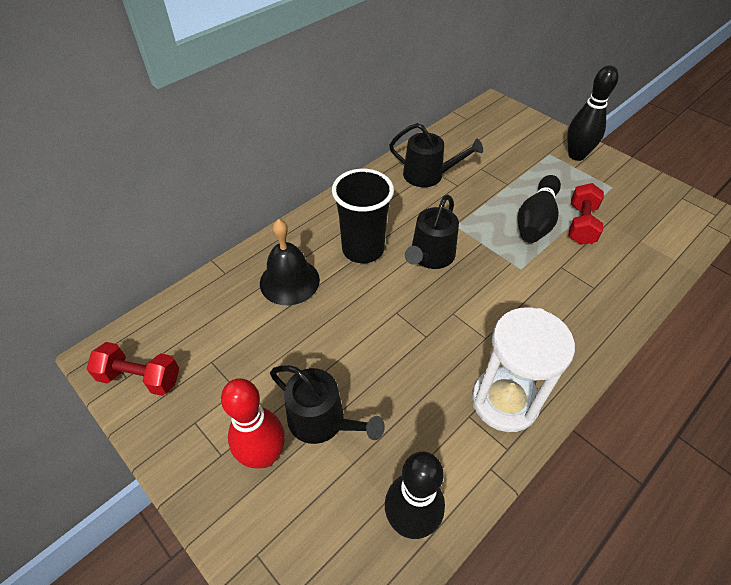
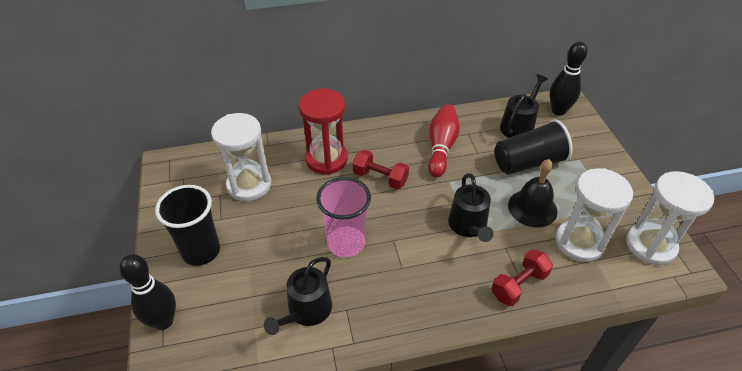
black bowling pin: [385,451,445,539] [517,175,561,243] [567,65,619,161] = 3 -> [119,254,176,330] [550,41,587,115] = 2
black cup: [332,169,394,263] = 1 -> [155,185,220,266] [494,119,573,174] = 2
pink cup: none = 0 -> [316,177,371,257] = 1
red hourglass: none = 0 -> [299,88,348,175] = 1
white hourglass: [472,307,575,432] = 1 -> [211,113,271,201] [555,168,633,262] [626,171,714,265] = 3

